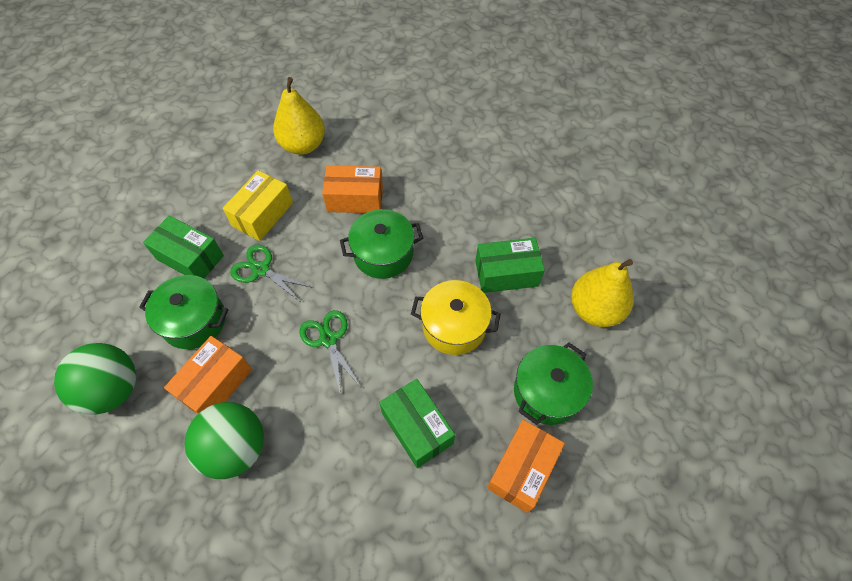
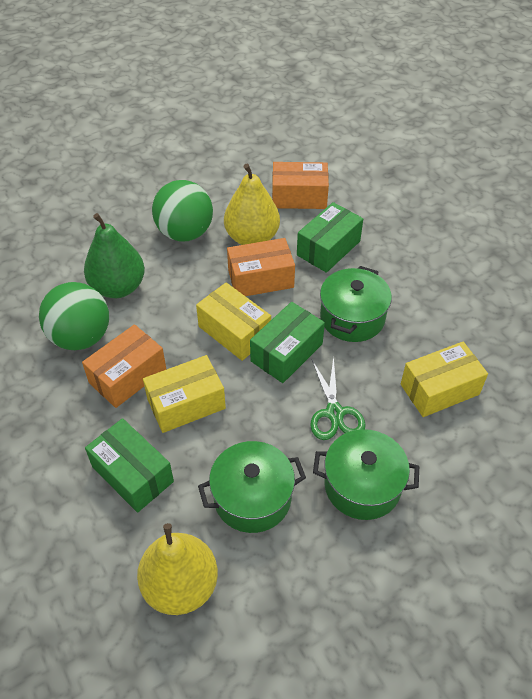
green pear: none = 0 -> [84,213,145,298] = 1
green scissors: [230,245,313,301] [299,310,361,396] = 2 -> [310,357,366,440] = 1
yellow box: [223,170,293,241] = 1 -> [143,355,226,433] [196,283,271,361] [401,342,488,417] = 3
yellow pot: [411,280,501,355] = 1 -> none = 0

